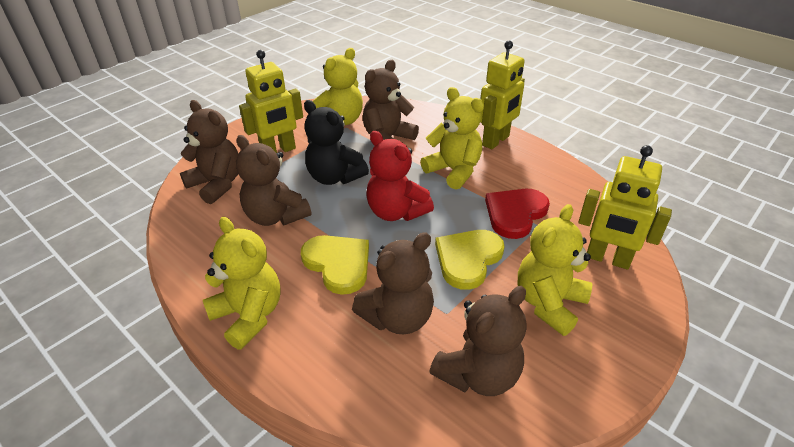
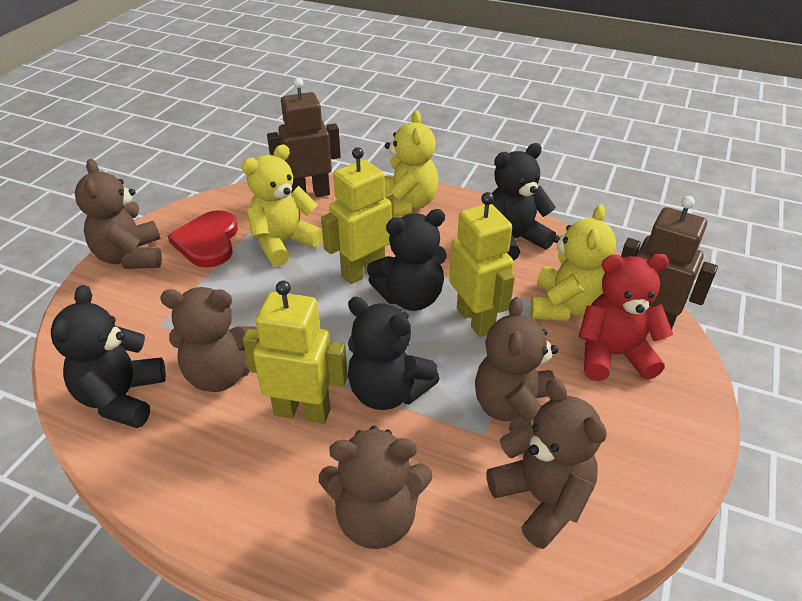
black teddy bear: [304,100,369,185] = 1 -> [51,285,166,428] [348,297,440,410] [367,209,447,311] [492,143,556,261] = 4
brown robot: none = 0 -> [267,78,341,197] [621,196,718,330] = 2
yellow heart: [301,235,369,295] [435,230,505,290] = 2 -> none = 0
yellow teddy bear: [203,217,281,350] [313,48,363,125] [420,87,484,189] [518,204,593,336] = 4 -> [242,144,323,267] [385,110,439,216] [530,204,616,321] = 3

